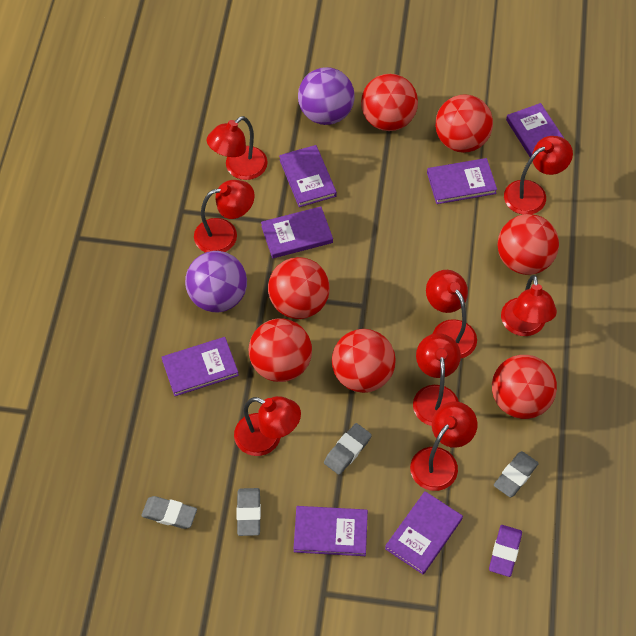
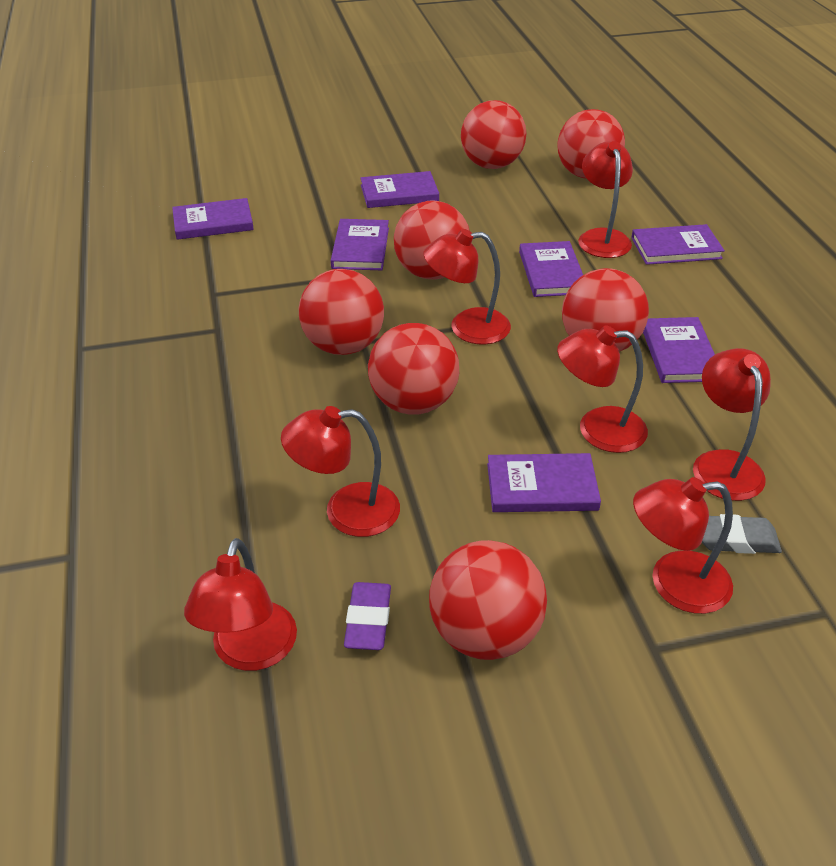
grey eraser: [141,496,197,529] [237,488,261,536] [324,423,372,475] [494,451,539,498] = 4 -> [702,514,782,554] = 1
purple ball: [185,251,247,312] [298,67,355,125] = 2 -> none = 0
red lamp: [194,180,255,253] [207,116,268,180] [234,396,301,456] [410,402,477,491] [413,333,461,426] [426,270,477,358] [501,275,557,336] [504,136,573,215] = 8 -> [184,538,297,671] [281,406,400,537] [423,229,511,344] [557,325,648,453] [578,141,633,258] [633,477,733,614] [693,348,771,501] = 7

